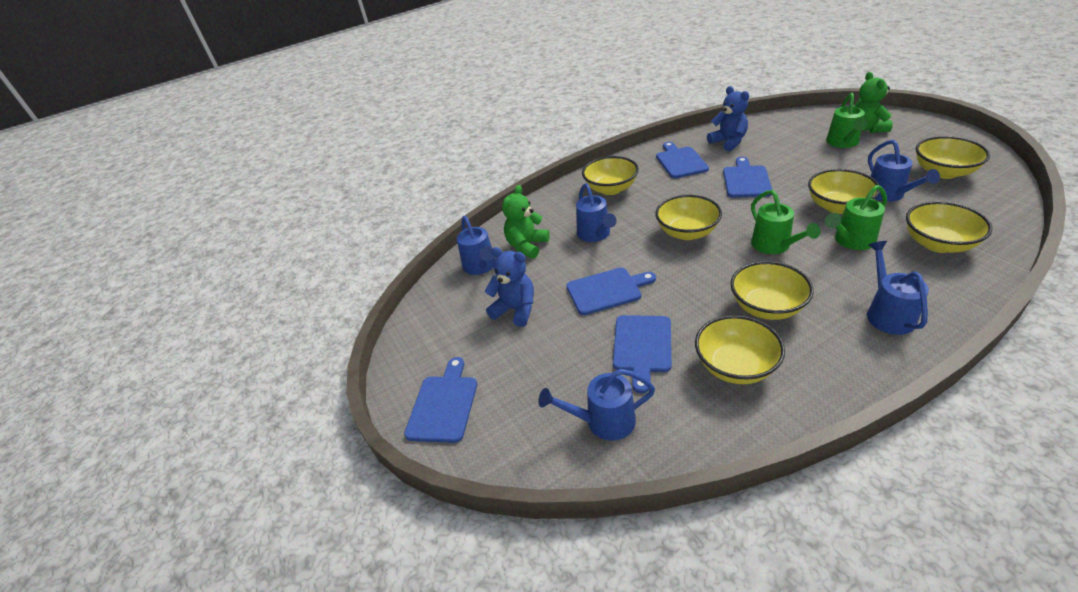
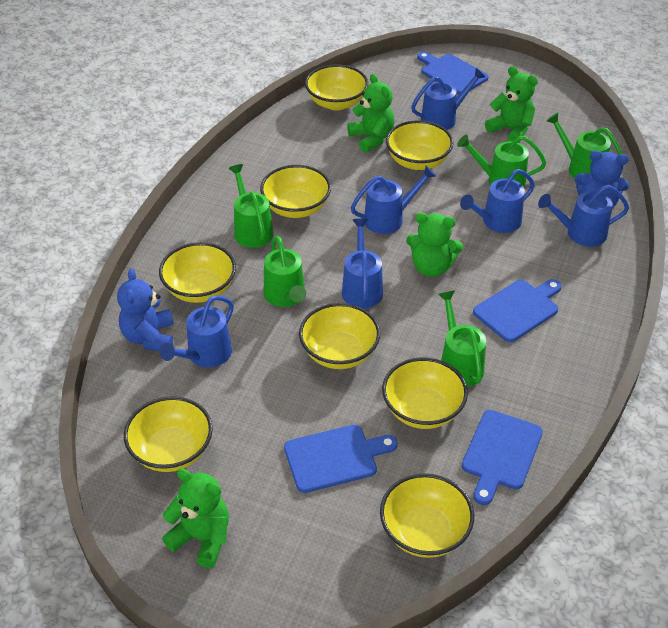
blue cutting board: [404,357,477,443] [567,268,656,315] [613,315,672,393] [656,142,709,178] [723,157,772,198] = 5 -> [284,425,398,493] [417,52,489,94] [462,410,543,505] [473,279,562,342] = 4
blue watering can: [457,216,496,275] [538,369,655,441] [576,183,617,242] [867,241,929,335] [868,140,940,202] = 5 -> [160,295,234,368] [342,218,383,309] [351,166,436,234] [411,68,485,130] [460,169,535,233] [538,185,629,247] = 6
green teddy bear: [502,185,550,259] [854,72,893,133] = 2 -> [162,469,229,568] [347,74,395,153] [406,213,463,277] [485,66,538,143] = 4
green watering can: [751,190,821,254] [825,185,887,250] [826,93,867,148] = 3 -> [229,164,273,248] [264,236,306,307] [438,290,486,387] [457,135,546,188] [546,112,622,179] = 5
yellow bowl: [582,156,639,195] [655,195,722,240] [695,315,785,384] [730,261,814,320] [808,169,880,214] [906,201,992,253] [916,136,990,179] = 7 -> [124,396,213,472] [159,242,236,303] [260,165,331,218] [299,303,380,369] [305,64,368,110] [380,473,474,558] [382,357,468,429] [386,120,453,170] = 8

